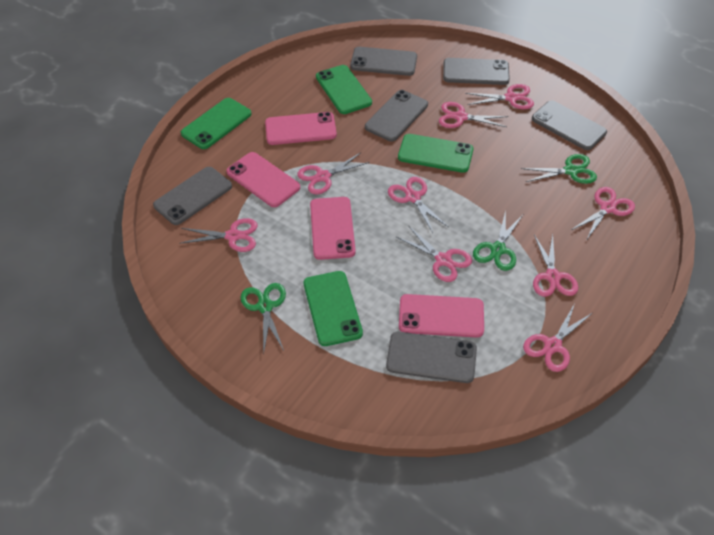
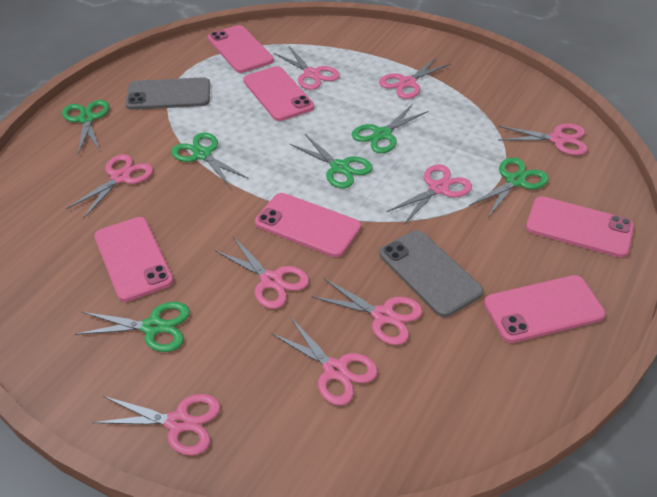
green phone: [181,98,252,149] [303,271,363,346] [316,65,372,114] [398,134,473,173] = 4 -> none = 0
green scissors: [240,283,286,355] [473,210,523,271] [521,154,597,184] = 3 -> [62,100,109,154] [75,302,190,352] [171,132,249,188] [290,134,373,189] [352,104,428,154] [469,157,549,217] = 6
grey phone: [153,167,232,225] [350,47,417,76] [365,90,428,142] [386,331,477,383] [443,58,510,85] [532,100,607,150] = 6 -> [125,77,210,110] [379,230,483,317] = 2
pink phone: [226,152,300,207] [265,112,337,145] [310,197,356,260] [399,294,484,338] = 4 -> [94,217,174,302] [208,25,274,73] [243,66,314,121] [255,193,361,257] [484,275,606,343] [526,196,634,258] = 6

